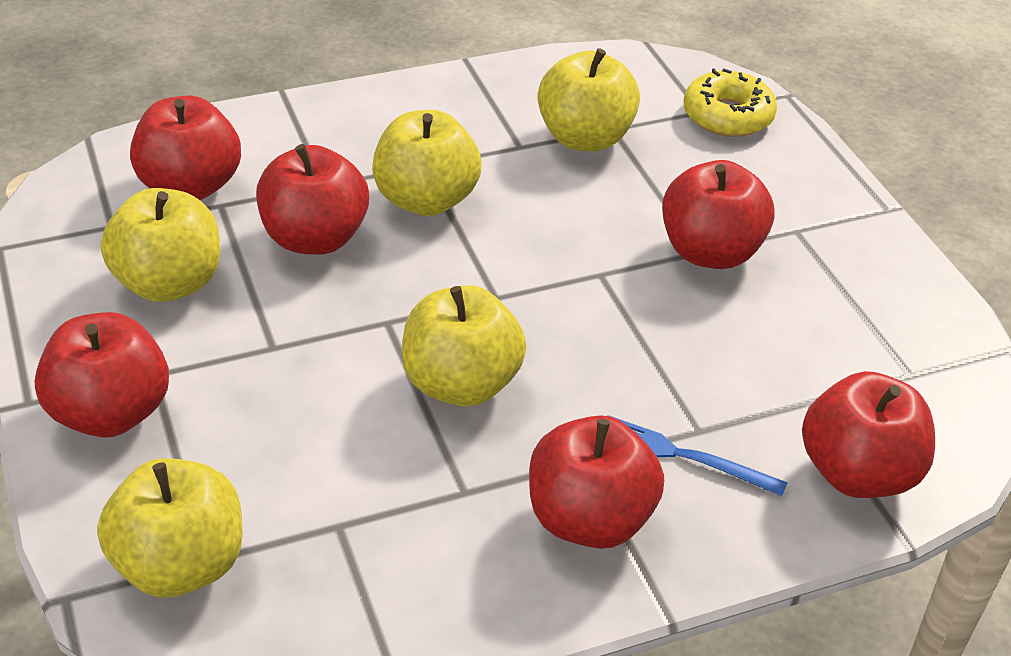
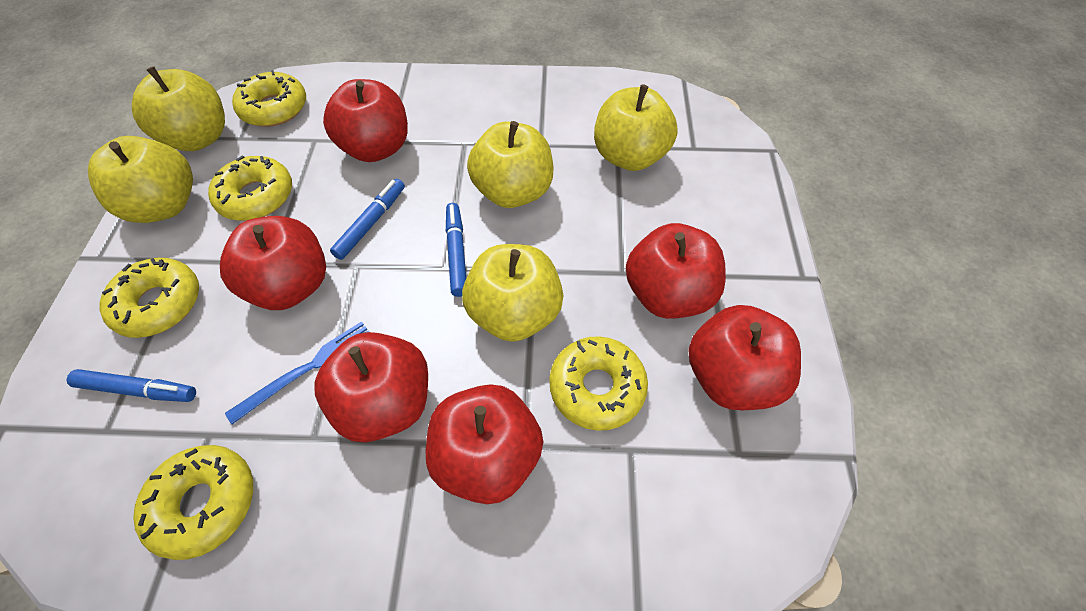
blue marker: none = 0 -> [67,369,196,402] [330,179,405,260] [446,203,466,297] = 3
yellow donut: [683,69,777,137] = 1 -> [99,258,199,338] [133,445,253,560] [208,155,292,221] [232,70,306,127] [549,336,648,431] = 5

